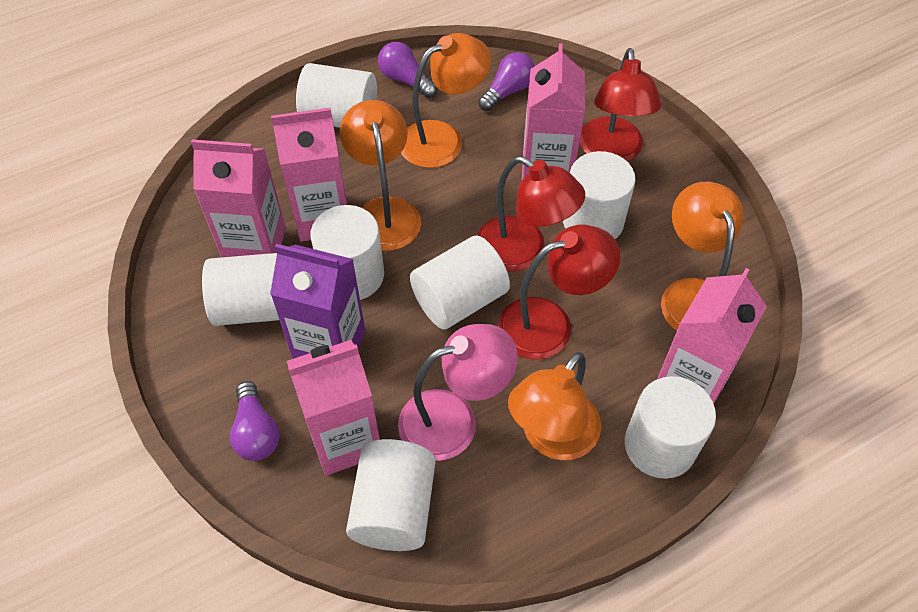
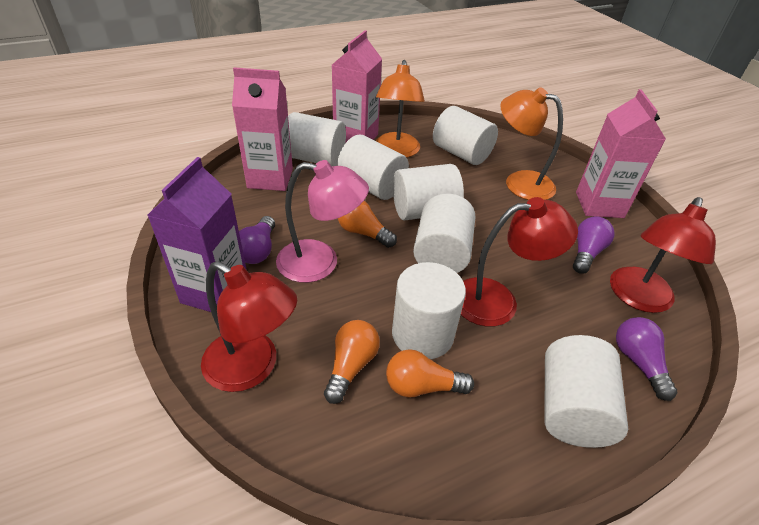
orange lamp: [340,100,421,251] [401,33,491,168] [508,352,601,460] [661,182,743,331] = 4 -> [376,60,425,158] [500,87,563,200] = 2
orange light bulb: none = 0 -> [324,320,380,404] [338,201,397,248] [386,349,474,398] = 3
pink carton: [191,139,286,257] [271,108,347,242] [287,340,380,476] [522,43,585,180] [657,268,767,404] = 5 -> [232,67,293,191] [332,30,382,143] [576,89,666,218] = 3

